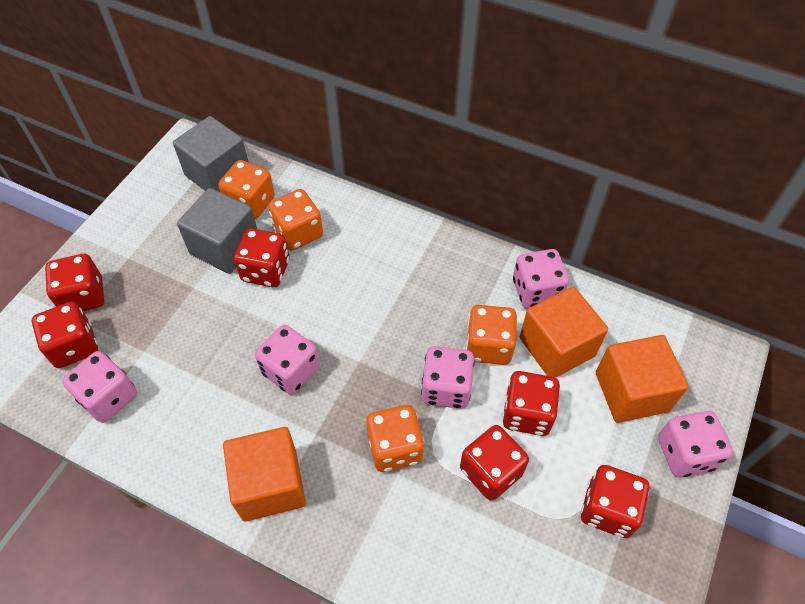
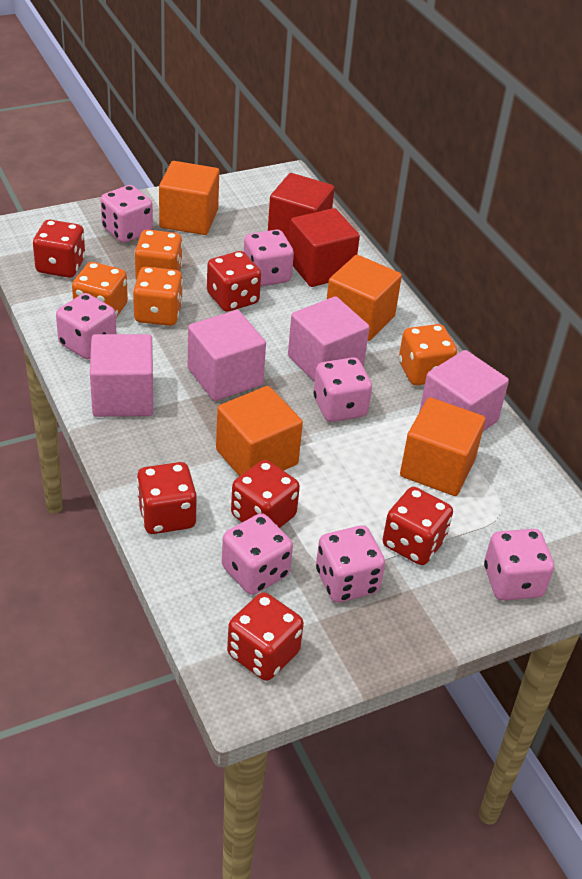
grey cube: [173,116,249,192] [177,188,257,274] = 2 -> none = 0
orange cube: [223,427,306,522] [520,287,608,378] [596,335,688,423] = 3 -> [159,161,219,235] [216,386,303,476] [327,255,402,341] [400,397,486,496] = 4
pink cube: none = 0 -> [90,334,153,417] [188,310,266,401] [288,296,369,382] [419,350,509,431] = 4
pink dice: [62,351,137,423] [255,325,319,395] [421,346,475,409] [513,249,569,309] [658,411,733,477] = 5 -> [56,293,116,359] [100,185,153,243] [222,513,293,595] [244,230,294,287] [313,357,372,422] [316,525,385,603] [484,529,554,601] = 7
red cube: none = 0 -> [268,173,335,241] [289,208,360,287] = 2

